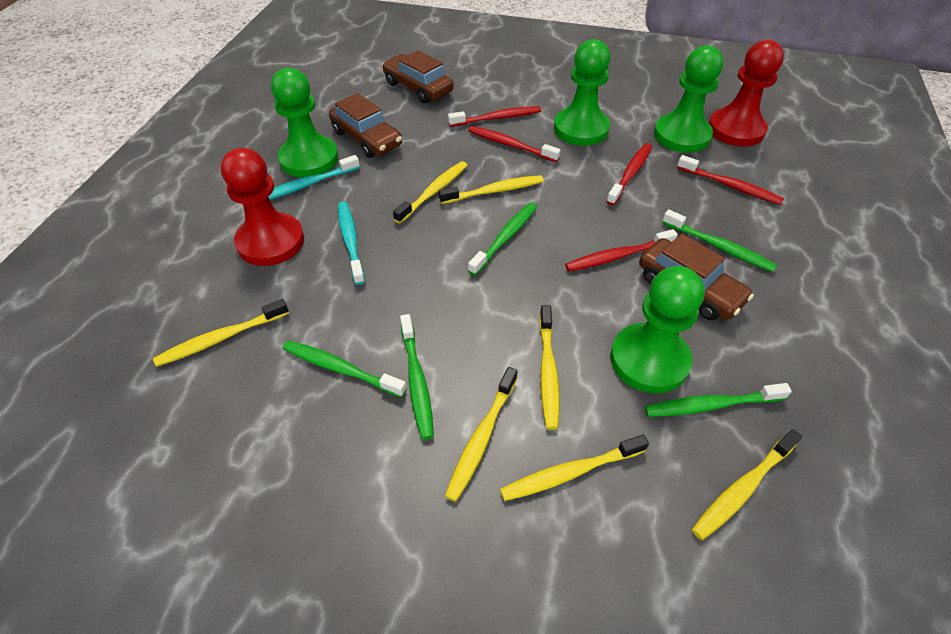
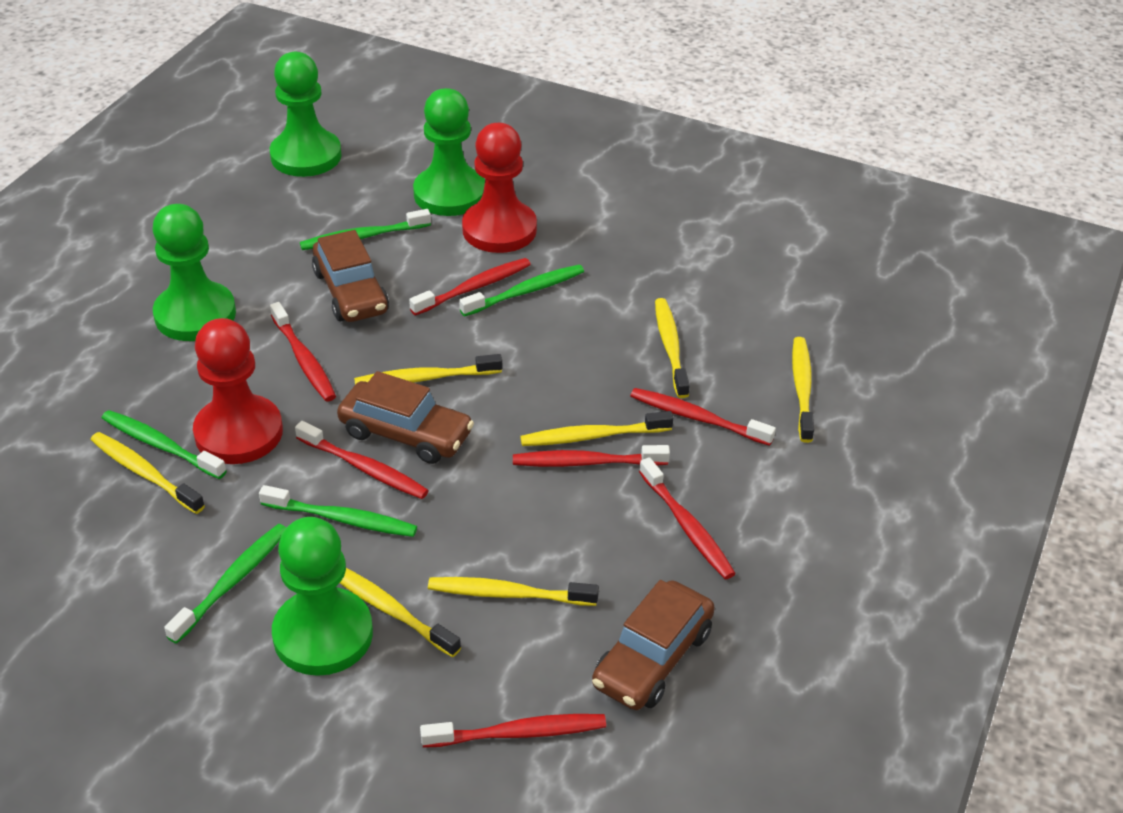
red toothbrush: [448,106,541,127] [468,126,561,162] [565,229,678,271] [606,143,652,205] [677,155,784,205] = 5 -> [270,302,336,401] [295,421,429,499] [409,258,531,316] [420,714,606,748] [513,445,670,467] [630,388,776,446] [639,457,736,579] = 7
turquoise toothbrush: [268,155,360,200] [338,201,365,285] = 2 -> none = 0

